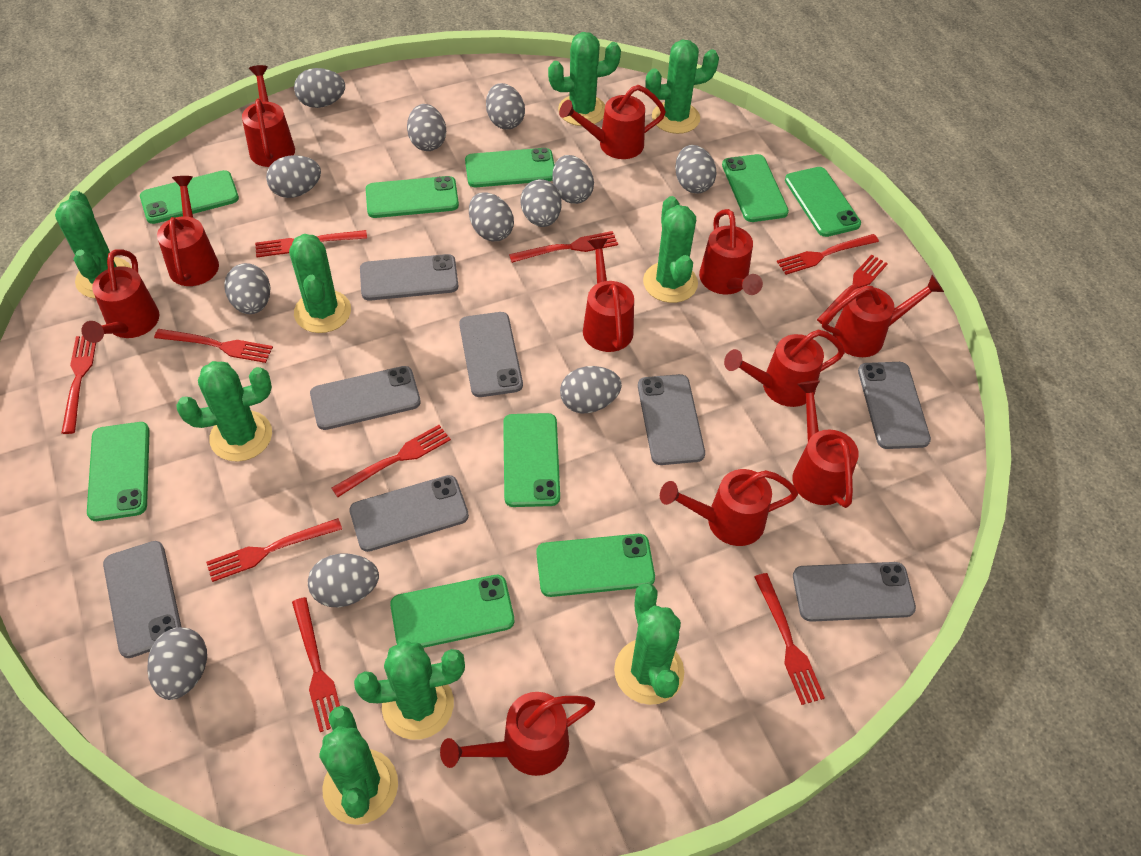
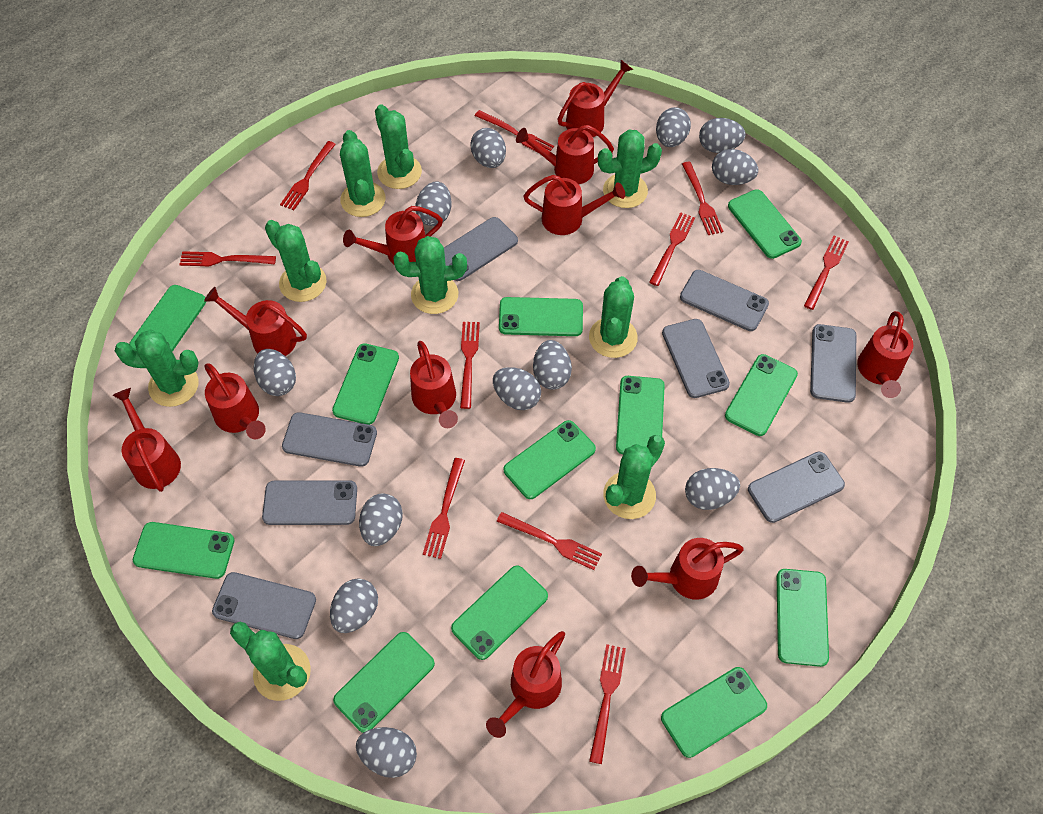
green phone: [87,422,150,521] [140,170,239,224] [366,176,459,218] [390,575,514,648] [465,148,555,187] [503,413,560,507] [536,534,655,597] [722,154,789,222] [785,167,861,237] = 9 -> [129,285,206,352] [133,522,235,579] [332,344,399,425] [333,632,435,733] [451,566,548,660] [499,297,583,336] [504,420,596,499] [616,376,665,454] [661,667,767,758] [725,354,798,436] [728,189,802,259] [777,569,829,667] = 12

